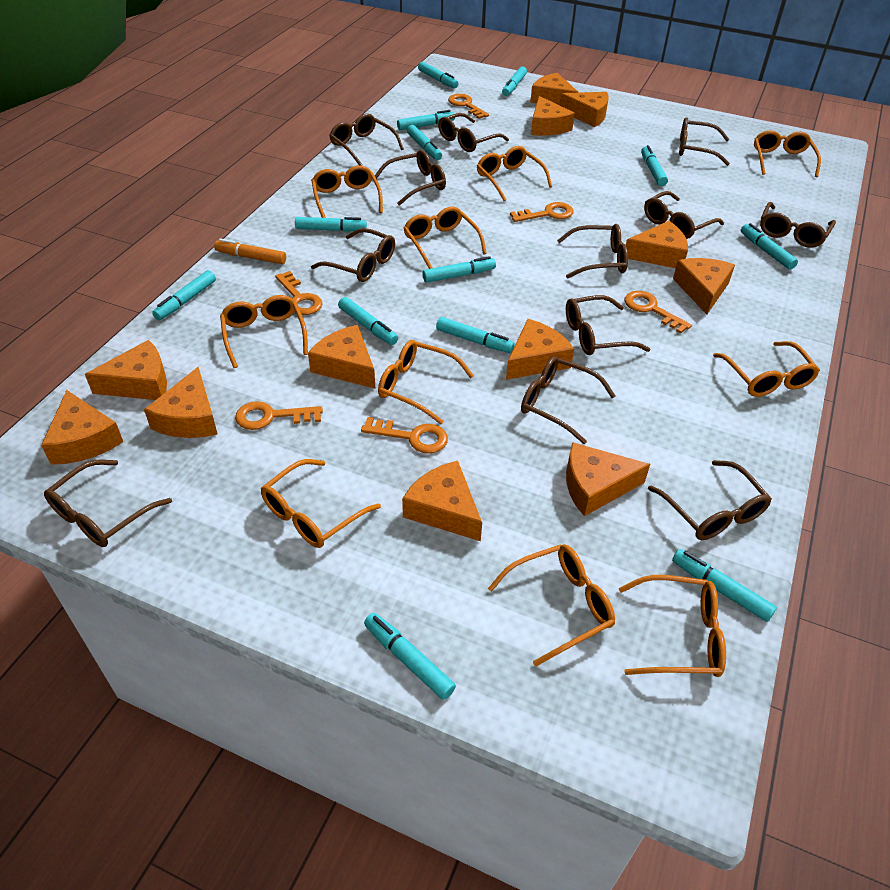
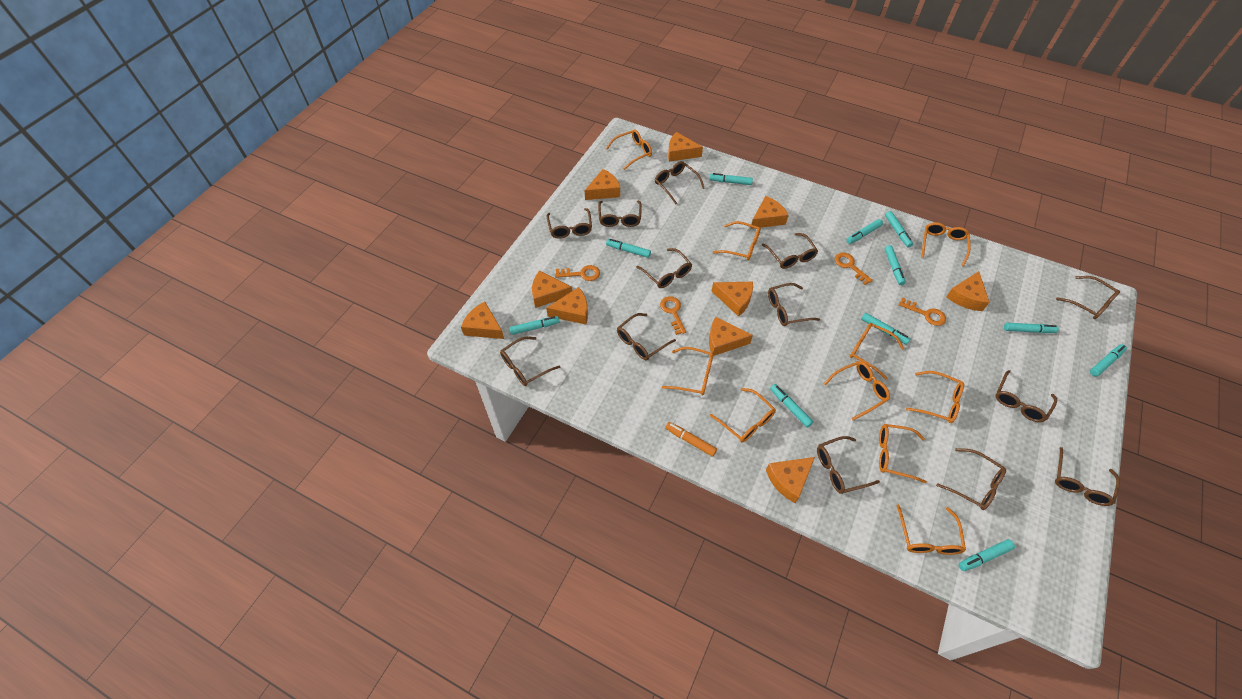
brown glasses: [44,459,172,547] [311,228,395,282] [329,114,404,166] [375,150,446,206] [438,113,509,152] [521,356,616,444] [557,224,628,279] [566,295,650,355] [644,191,724,239] [648,460,772,540] [679,117,730,166] [760,202,836,248] = 12 -> [500,336,560,386] [547,208,592,239] [598,201,642,227] [617,313,676,360] [636,248,692,288] [655,161,705,204] [762,233,818,269] [768,283,820,326] [817,436,880,494] [936,448,1006,510] [995,370,1057,422] [1055,447,1120,506] [1056,276,1120,319] = 13
orange cheese: [41,390,123,465] [85,340,167,400] [144,367,218,438] [308,325,375,389] [402,461,482,541] [506,319,574,380] [530,73,579,105] [531,96,575,136] [559,92,609,127] [566,442,650,516] [626,221,688,268] [673,258,735,315] = 12 -> [461,302,504,339] [532,271,572,308] [546,287,588,324] [585,169,620,200] [668,132,703,161] [709,317,753,356] [712,282,753,317] [751,196,789,229] [766,457,815,503] [946,271,990,311] = 10
orange key: [235,401,323,430] [275,271,323,315] [361,417,448,454] [448,94,489,119] [510,202,574,222] [624,291,692,334] = 6 -> [555,265,600,281] [660,296,686,335] [835,252,873,285] [898,298,946,326] = 4
turquoise marker: [152,270,216,320] [295,217,367,232] [338,297,398,345] [364,613,456,700] [397,110,455,130] [407,125,442,160] [418,62,459,88] [423,256,496,283] [436,317,515,353] [502,66,527,96] [641,145,668,186] [672,549,777,622] [741,223,798,270] = 13 -> [509,316,560,335] [606,239,651,258] [709,173,753,185] [770,384,814,428] [846,219,883,244] [861,313,910,345] [885,211,913,247] [885,245,906,285] [958,539,1015,571] [1004,323,1059,333] [1090,344,1127,376] = 11

